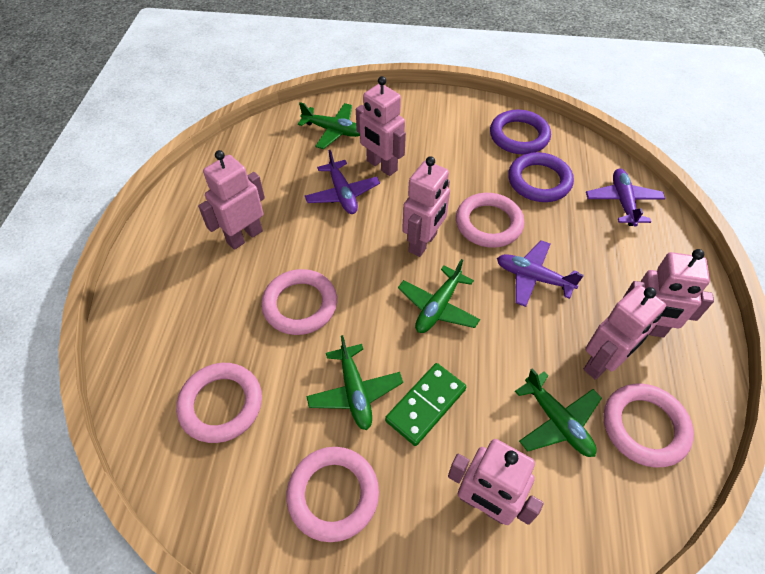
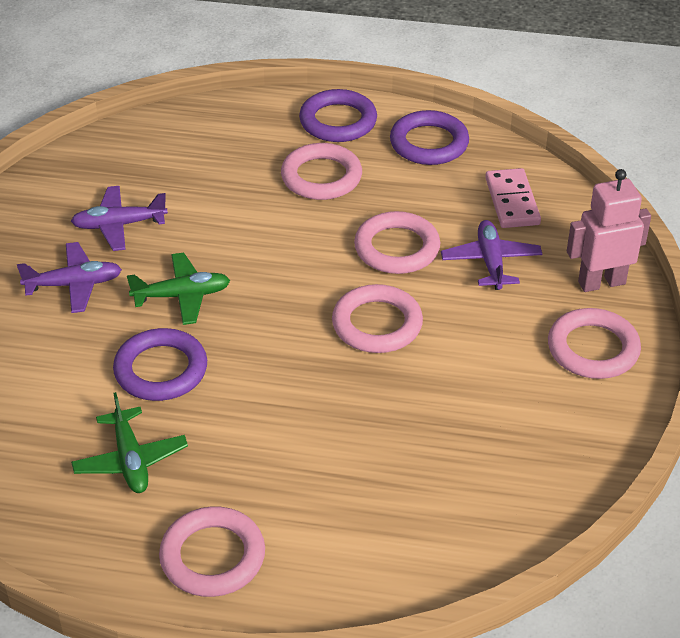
green domino: [385,363,466,446] = 1 -> none = 0
green plane: [298,102,360,149] [306,335,403,430] [398,259,480,333] [515,368,602,457] = 4 -> [71,392,188,493] [127,253,230,325] = 2
pink domino: none = 0 -> [485,168,541,228] = 1
pink robot: [198,150,265,250] [356,76,406,176] [402,156,450,257] [448,439,544,525] [583,285,666,380] [624,249,714,337] = 6 -> [567,169,651,292] = 1
purple ring: [490,110,551,154] [508,152,574,202] = 2 -> [113,328,207,401] [299,89,377,142] [390,110,469,165] = 3

